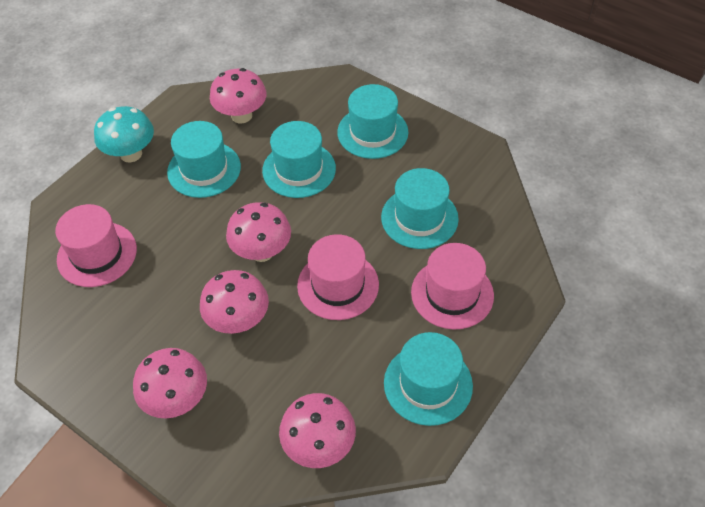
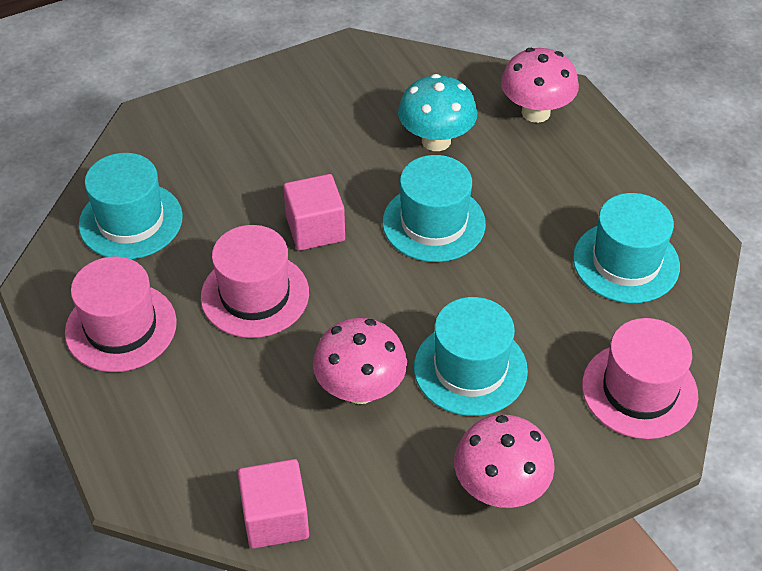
pink cube: none = 0 -> [238,459,309,549] [283,174,345,251] = 2
pink mushroom: [133,348,207,419] [200,270,269,334] [210,68,267,123] [226,202,291,262] [279,393,356,468] = 5 -> [313,318,407,404] [454,415,555,508] [501,48,579,123] = 3
turquoise hat: [167,121,241,198] [262,121,336,198] [337,84,409,159] [381,168,459,249] [384,332,473,426] = 5 -> [79,153,183,259] [382,155,486,262] [414,297,528,416] [573,193,680,303] = 4

